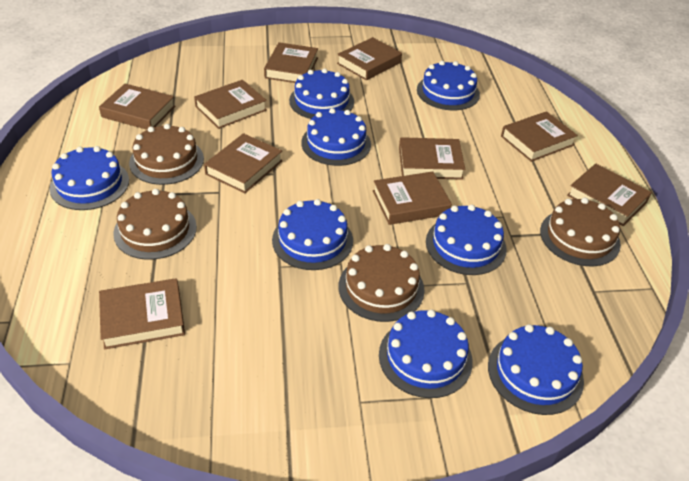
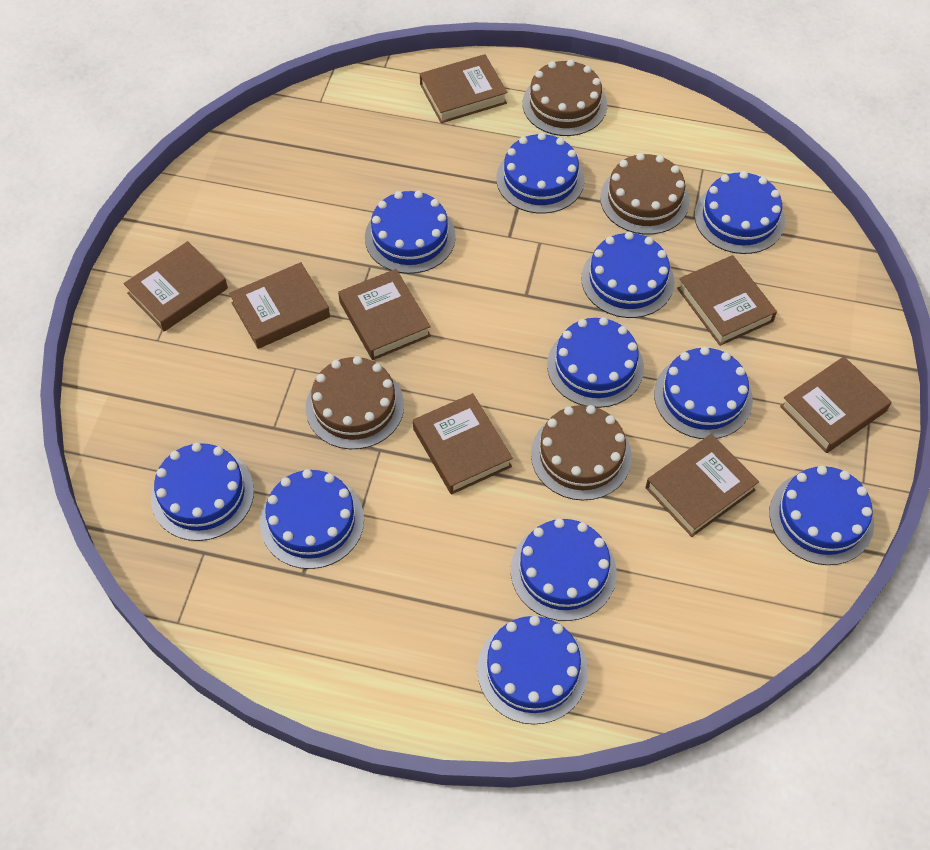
blue cake: [50,146,129,210] [272,199,353,270] [289,68,354,119] [301,108,371,166] [379,309,473,398] [417,61,480,110] [426,204,507,275] [488,324,584,415] = 8 -> [151,443,254,541] [260,469,364,569] [365,190,456,274] [477,616,588,724] [496,133,584,214] [511,518,617,621] [547,317,644,408] [581,232,674,318] [654,347,753,439] [694,171,785,254] [769,466,874,565] = 11
brown book: [99,84,175,130] [99,278,185,349] [194,80,267,129] [204,133,283,193] [264,42,318,83] [337,37,402,81] [373,171,452,225] [399,137,465,180] [501,111,578,162] [567,163,652,226] = 10 -> [123,241,228,332] [229,262,330,349] [338,269,431,360] [413,393,513,495] [420,54,507,123] [645,434,759,537] [677,255,777,346] [780,356,892,453] = 8

